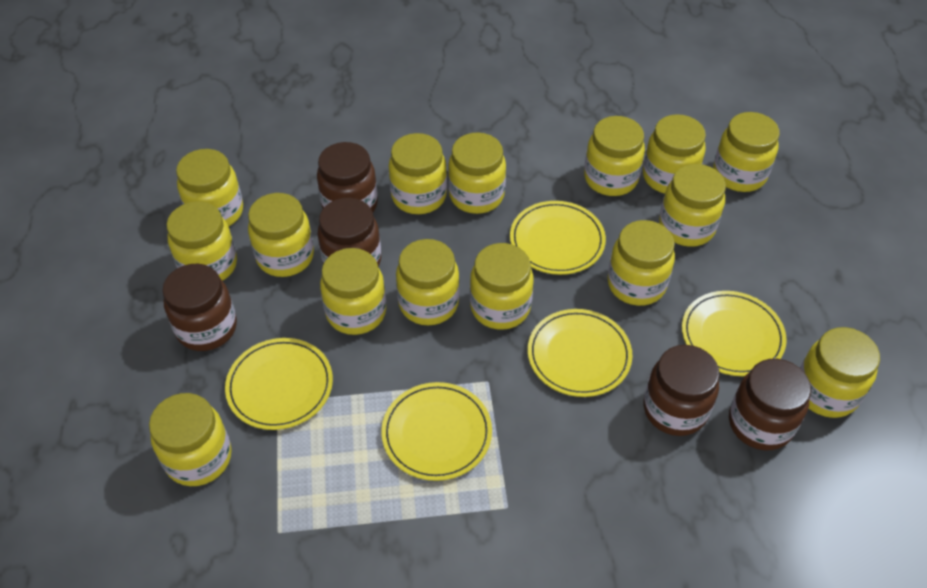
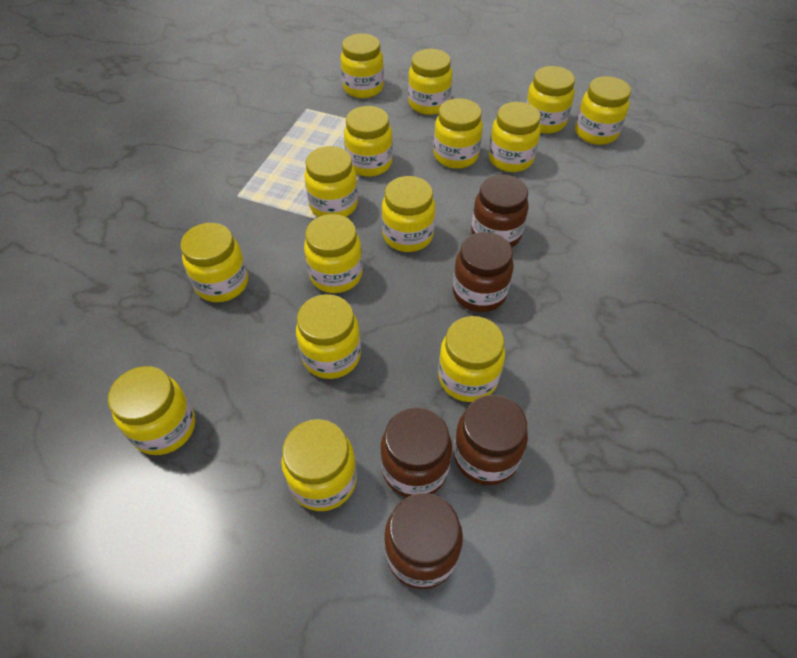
yellow plate: [225,338,333,430] [381,382,492,481] [510,201,606,275] [528,309,632,397] [682,291,787,376] = 5 -> none = 0

